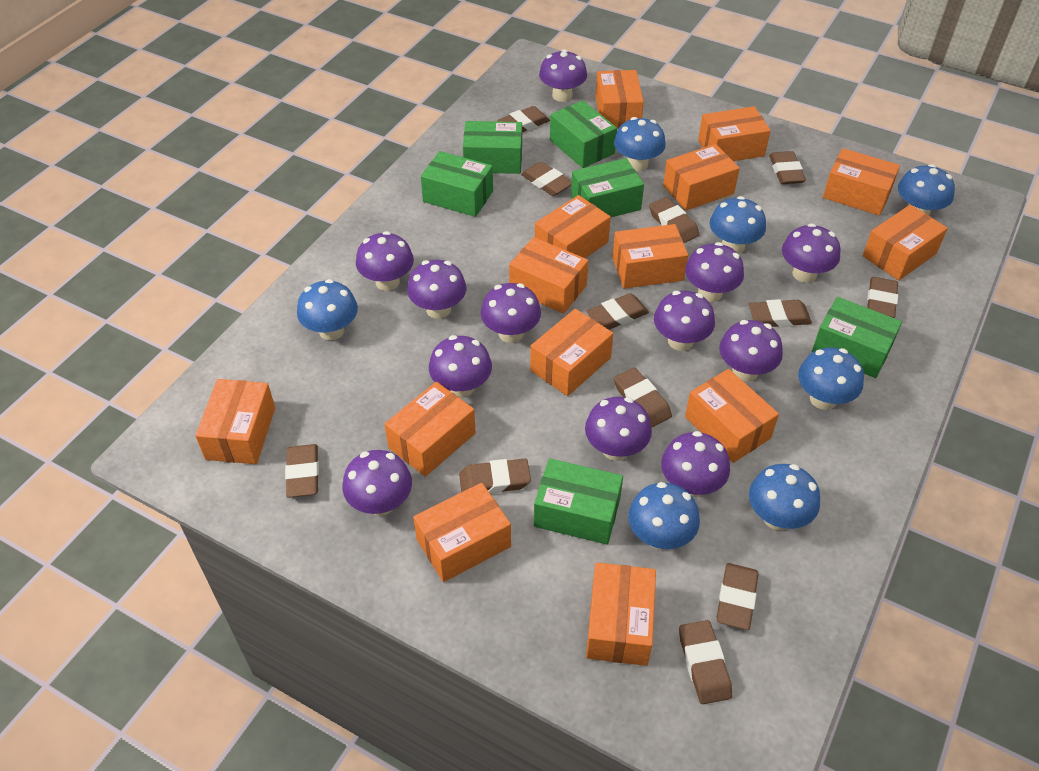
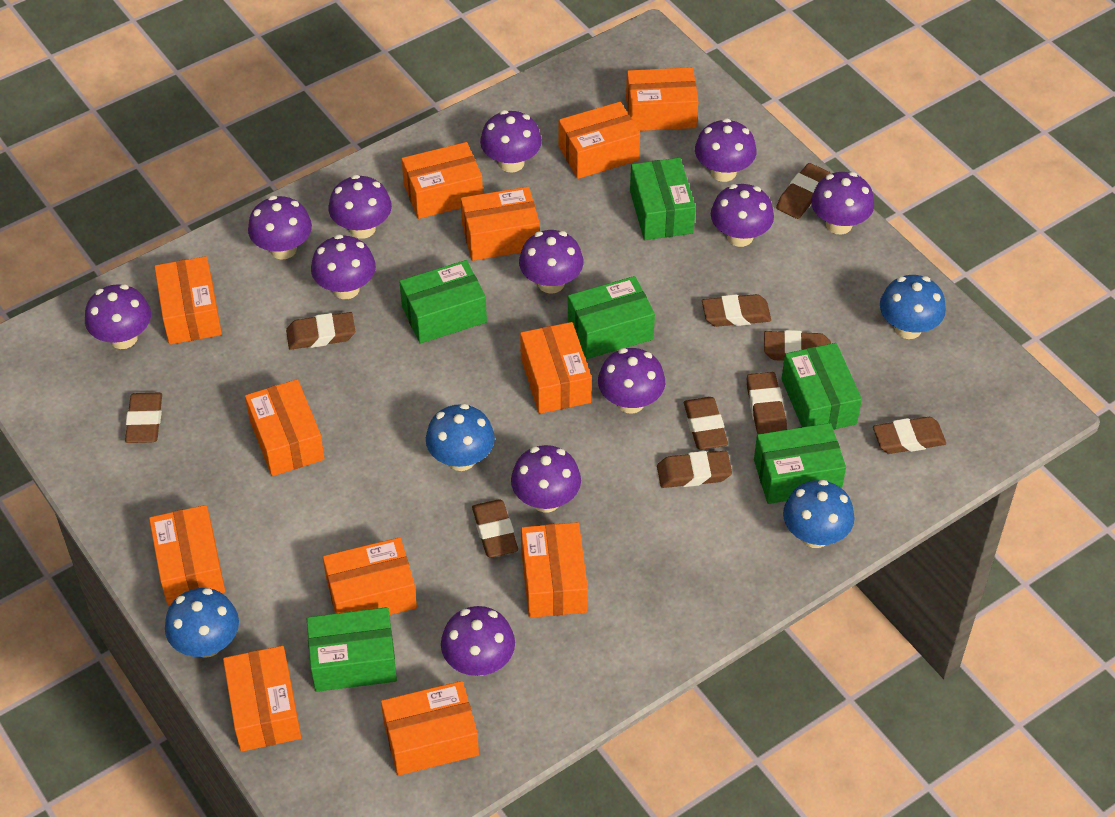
blue mushroom: [297,279,358,341] [614,117,666,171] [628,482,700,550] [710,196,766,254] [749,464,820,530] [798,347,864,410] [898,164,955,215] = 7 -> [165,588,239,658] [426,404,495,471] [783,480,855,548] [880,275,946,339] = 4
brown eraser: [285,444,319,498] [459,459,531,494] [497,106,550,132] [521,162,572,196] [586,293,649,330] [614,368,672,428] [649,197,700,243] [679,620,732,704] [717,563,759,630] [749,299,812,327] [769,151,806,184] [867,277,898,318] = 12 -> [125,393,162,443] [286,312,355,349] [472,499,518,558] [657,451,732,488] [684,397,728,450] [702,294,771,327] [747,372,787,434] [764,330,831,361] [776,163,831,219] [873,417,946,454] = 10
orange box: [195,379,275,464] [384,382,476,477] [413,483,511,582] [509,237,589,314] [530,309,614,396] [535,195,611,258] [586,563,656,666] [595,70,644,128] [612,224,688,289] [663,144,740,210] [685,369,779,463] [698,106,771,161] [823,148,900,216] [863,205,948,280] = 14 -> [149,505,225,605] [154,256,222,344] [223,646,301,752] [245,379,325,476] [323,537,417,615] [381,681,479,776] [402,142,483,219] [461,187,540,261] [520,322,592,414] [521,522,588,618] [559,102,640,179] [626,67,698,131] = 12

